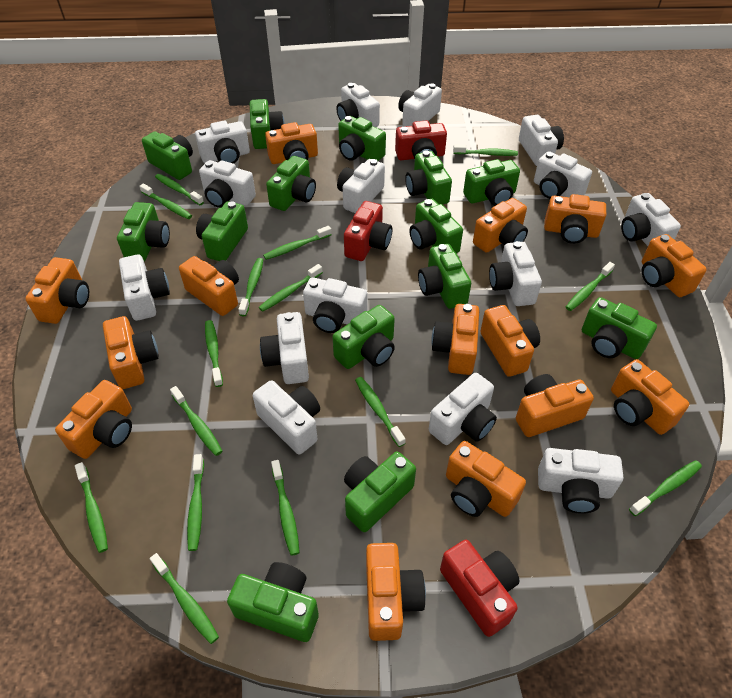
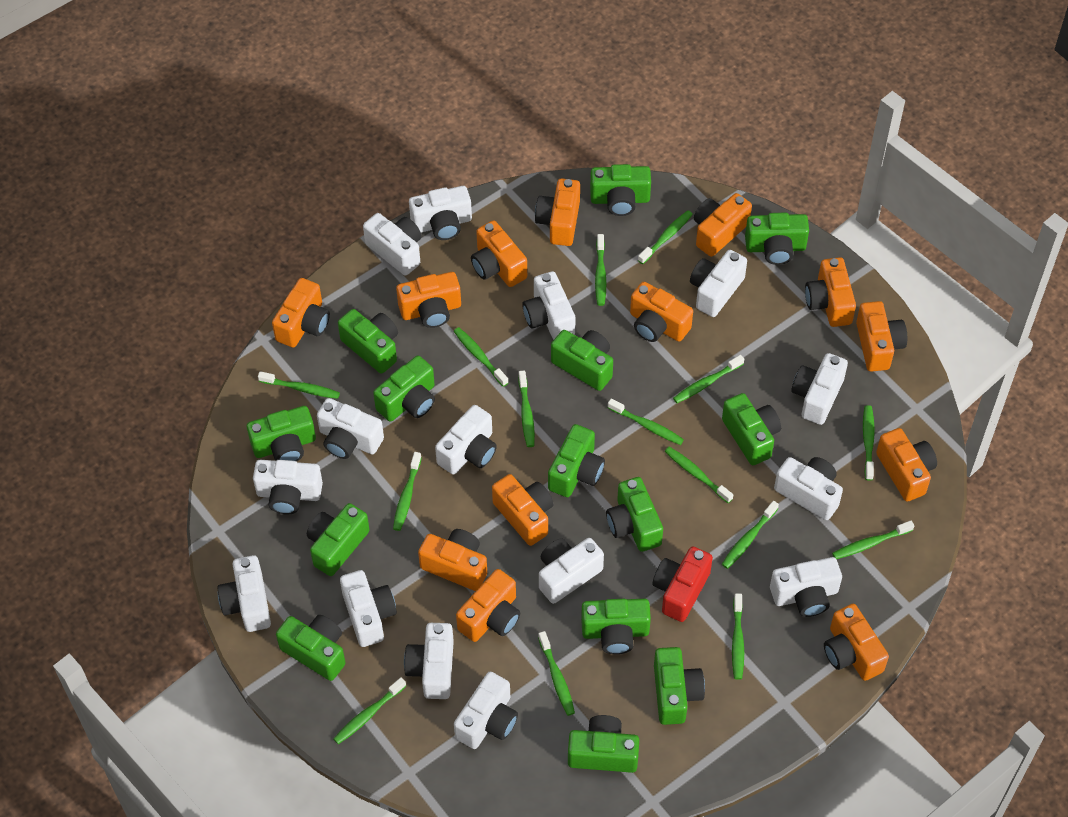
orange camera: [25,257,89,324] [55,380,132,459] [103,316,159,389] [179,256,239,316] [265,122,318,164] [366,543,426,641] [431,304,479,375] [446,441,526,517] [473,198,528,253] [480,305,540,377] [516,374,594,437] [544,194,606,244] [611,359,689,435] [642,234,707,297] = 14 -> [272,278,330,348] [396,272,461,328] [418,529,487,591] [456,569,520,642] [471,220,527,287] [492,474,554,546] [535,178,580,246] [630,282,693,342] [694,193,752,257] [805,257,856,327] [824,604,889,681] [856,301,907,372] [876,428,937,501] = 13
red camera: [344,201,392,261] [395,120,447,160] [440,540,520,637] = 3 -> [652,546,713,622] = 1

